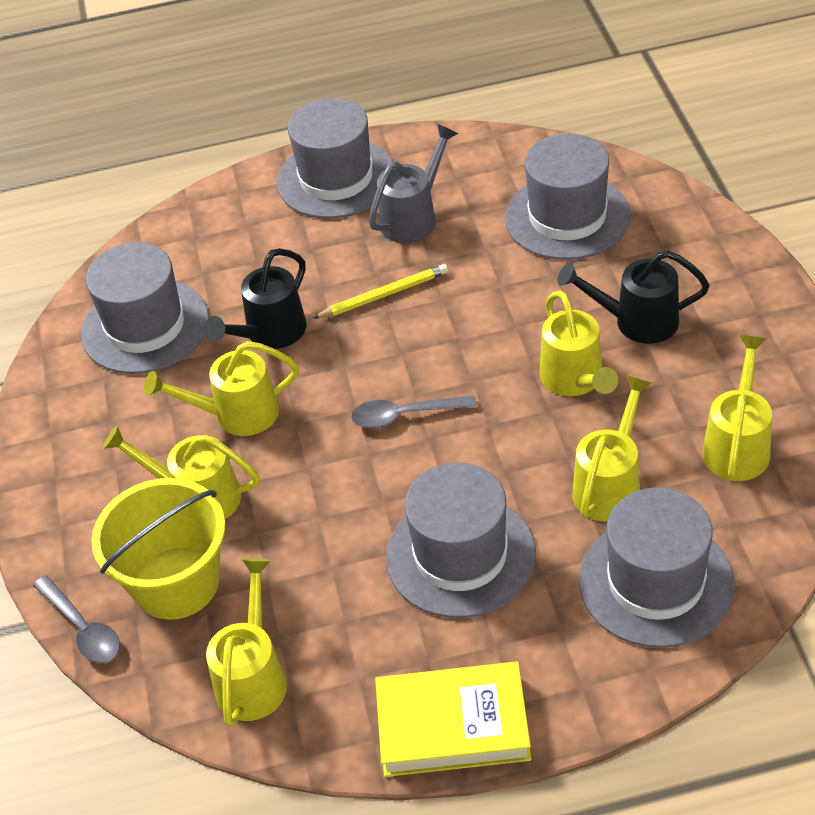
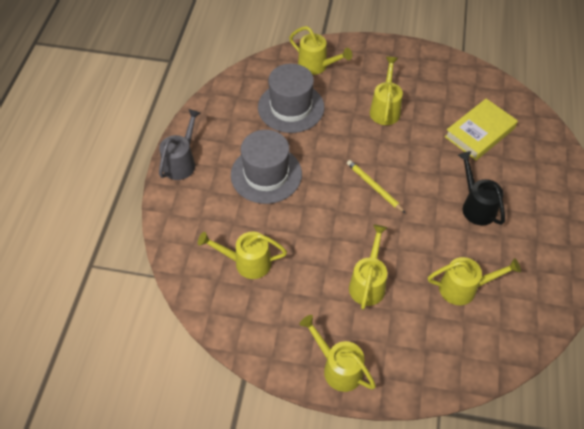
black watering can: [204,248,307,349] [557,250,710,344] = 2 -> [458,151,505,225] = 1
grey hat: [81,242,209,374] [277,98,393,219] [386,463,536,618] [505,133,631,260] [579,487,735,648] = 5 -> [231,130,302,204] [258,64,324,133] = 2
grey spoon: [33,575,120,663] [351,396,477,428] = 2 -> none = 0
yellow bucket: [91,478,226,620] = 1 -> none = 0

